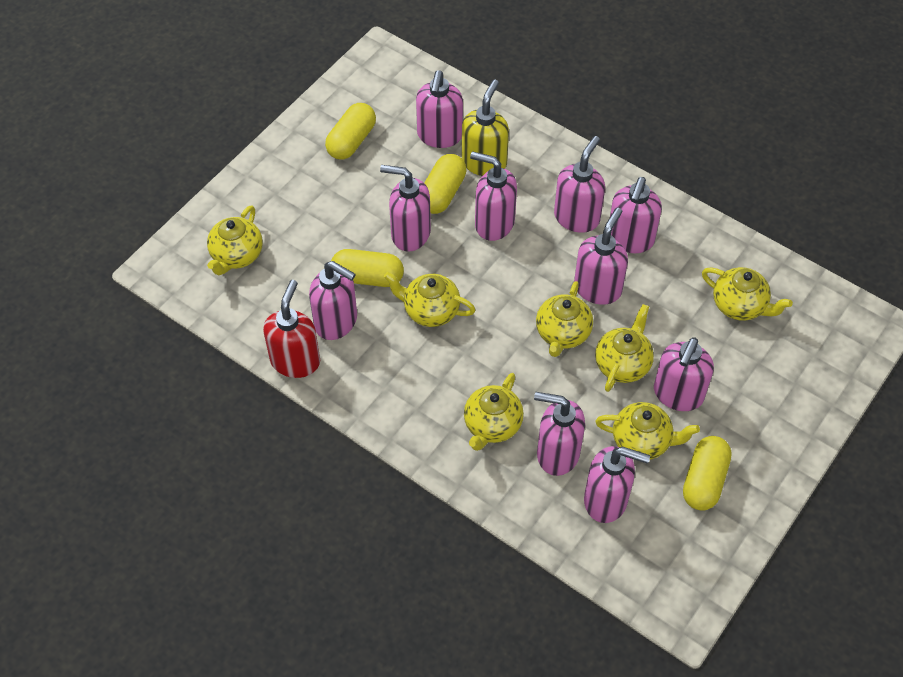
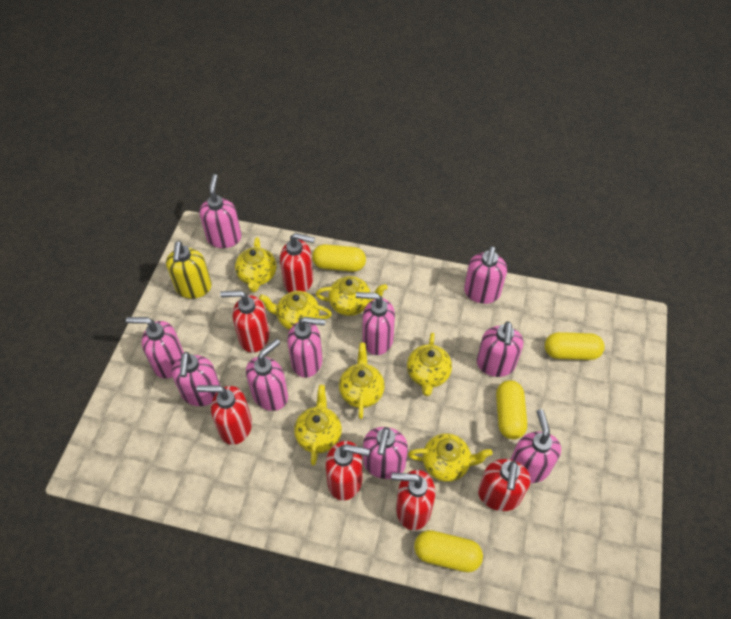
red soap dispenser: [263,280,320,378] = 1 -> [197,385,252,445] [220,290,270,353] [280,233,315,293] [325,441,370,500] [392,470,435,530] [478,459,530,511] = 6

